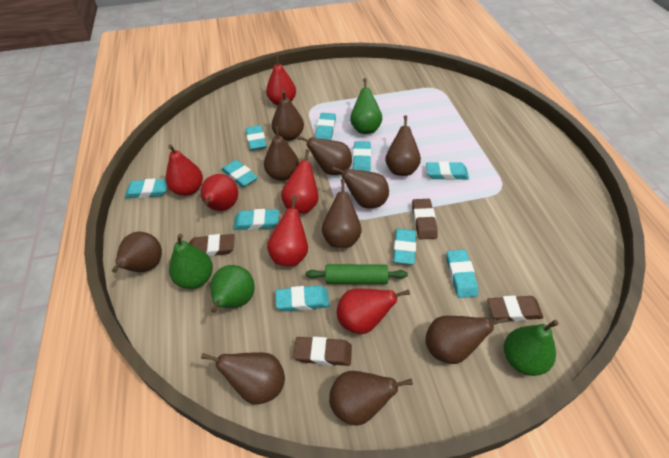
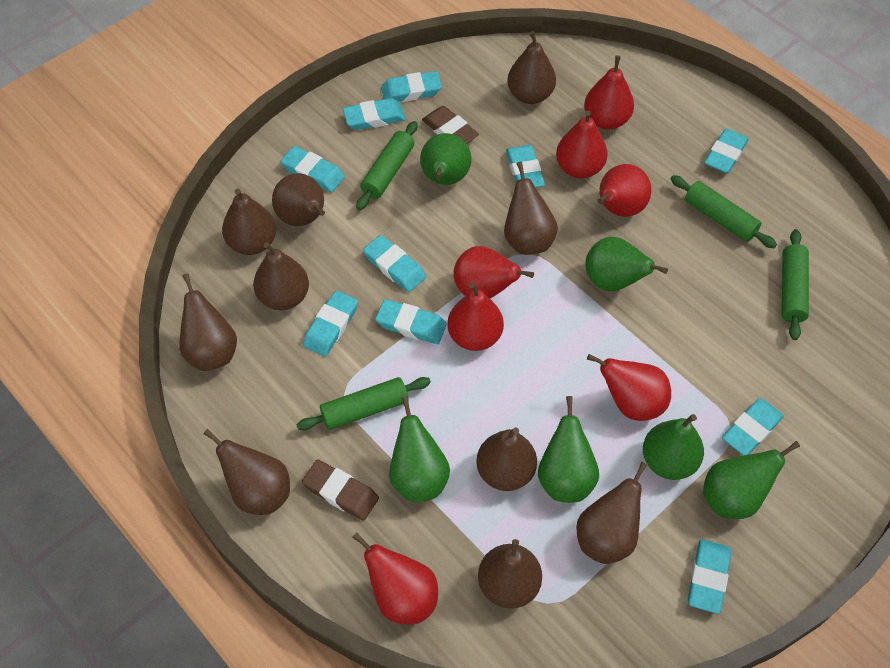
brown eraser: [189,234,235,257] [293,337,352,366] [412,199,438,239] [487,296,543,321] = 4 -> [302,460,379,521] [422,106,479,144] = 2
green pear: [169,234,213,289] [210,265,255,313] [350,78,382,134] [504,320,559,376] = 4 -> [389,396,450,502] [420,133,471,185] [538,396,599,503] [585,237,668,291] [643,414,704,480] [703,441,800,519] = 6
green rolling pin: [306,264,408,284] = 1 -> [296,377,431,430] [356,121,417,210] [671,175,777,248] [782,229,809,340] = 4
red pear: [166,144,203,196] [201,174,238,211] [266,55,296,105] [267,195,308,266] [281,149,319,213] [337,288,410,334] = 6 -> [352,532,438,625] [447,283,504,351] [453,246,534,298] [556,110,608,178] [584,55,634,130] [587,354,671,421] [597,164,651,217] = 7

